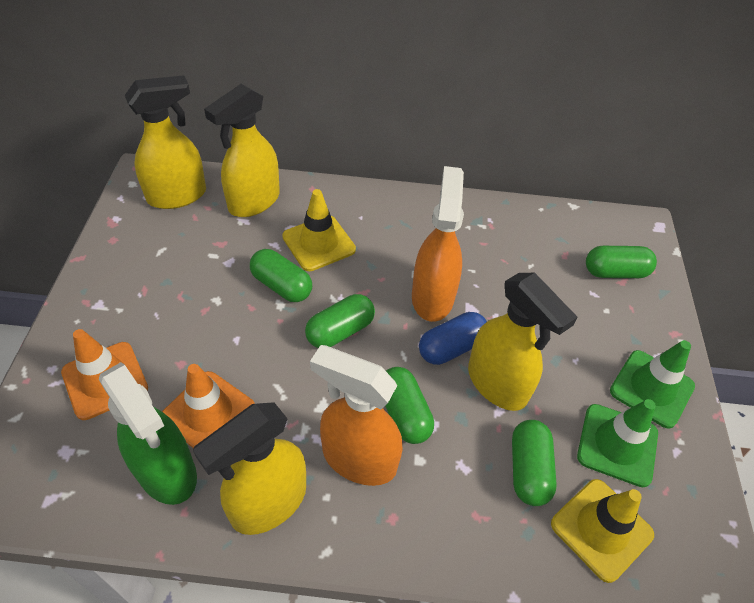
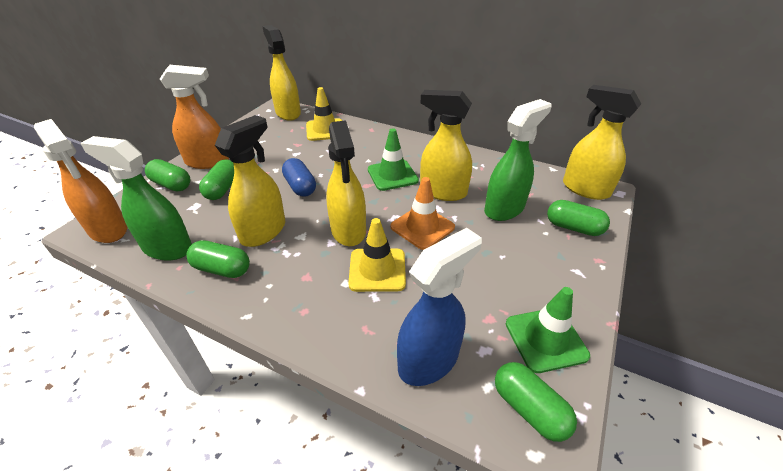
blue spray bottle: none = 0 -> [397,228,482,386] = 1
green spray bottle: [99,362,197,505] = 1 -> [80,136,192,261] [484,99,552,221] = 2
orange traffic cone: [61,329,148,420] [162,364,255,448] = 2 -> [390,177,455,250] = 1
yellow spray bottle: [125,75,206,209] [193,403,306,535] [204,84,280,217] [468,273,578,411] = 4 -> [215,115,285,247] [262,25,301,121] [326,120,366,246] [420,90,472,201] [563,85,641,200] = 5

